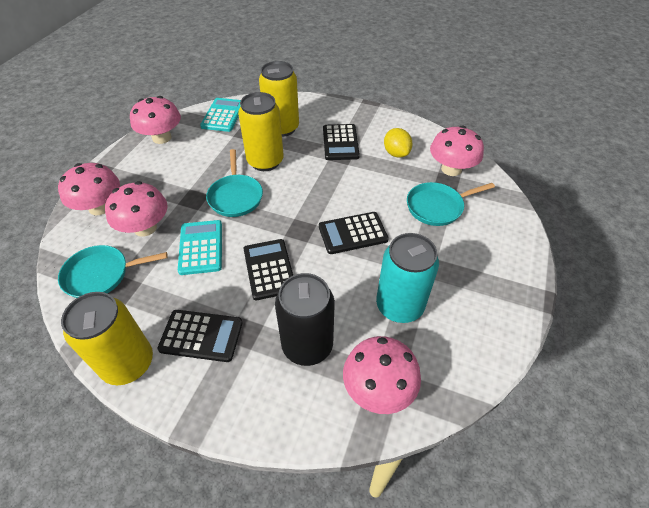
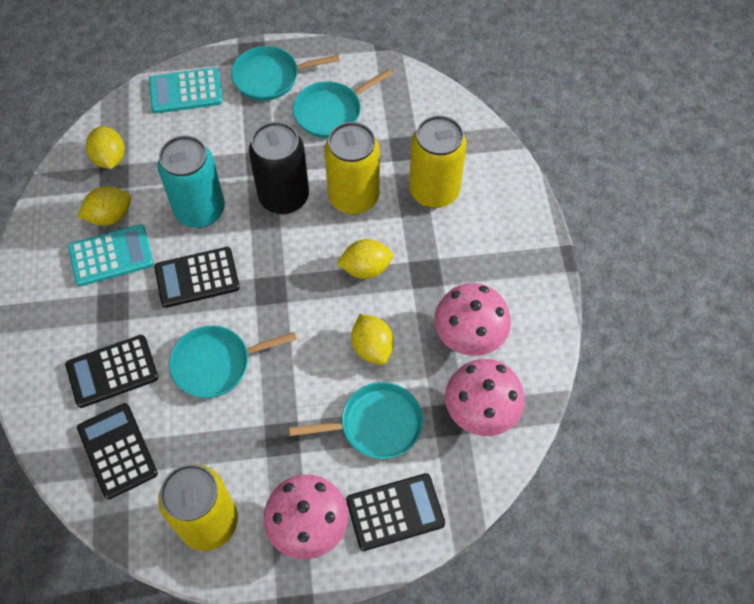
pink mushroom: [58,163,120,215] [105,181,168,237] [130,96,181,144] [343,336,421,414] [430,125,484,176] = 5 -> [263,474,348,559] [434,283,511,356] [445,359,525,436] = 3
turquoise pan: [58,245,168,298] [206,149,263,217] [407,182,495,226] = 3 -> [169,325,297,398] [231,46,340,101] [289,382,423,459] [293,69,393,138] = 4
yellow lemon: [384,128,413,158] = 1 -> [78,186,131,226] [86,126,125,169] [337,239,393,279] [351,314,394,365] = 4

